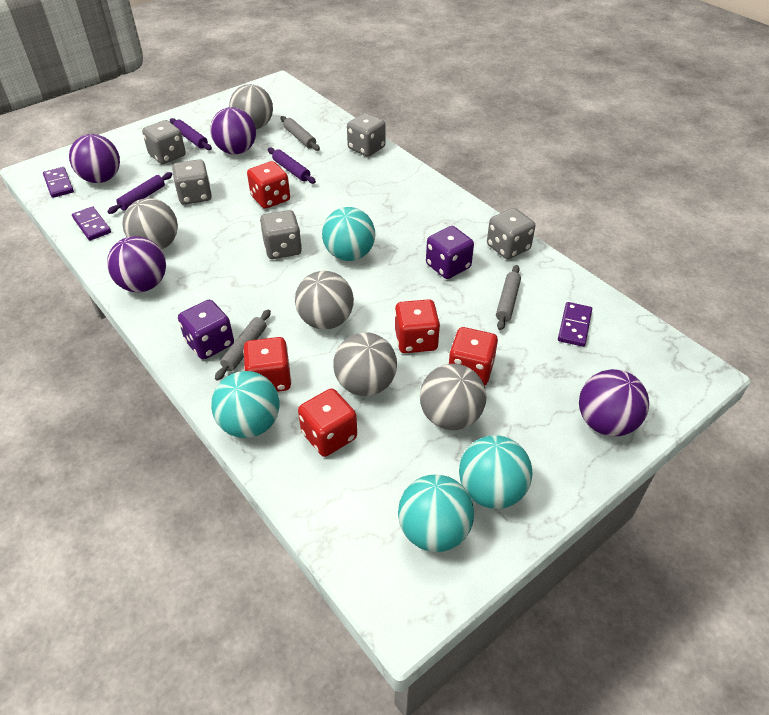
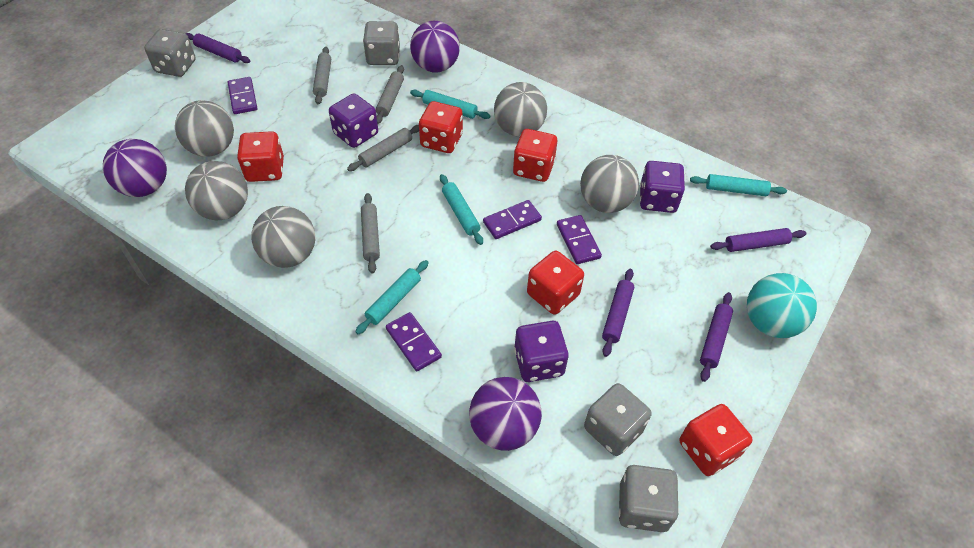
grey dice: [142,120,186,164] [172,159,212,205] [260,210,302,259] [347,113,386,157] [487,208,535,259] = 5 -> [144,29,196,77] [363,21,400,65] [584,383,652,456] [619,465,679,532] = 4
grey rolling pin: [215,309,271,381] [280,116,320,151] [496,265,521,330] = 3 -> [313,47,331,104] [347,125,419,171] [361,193,380,273] [376,65,404,124] = 4
purple ball: [69,134,120,183] [107,236,166,292] [210,107,256,154] [579,369,649,436] = 4 -> [103,139,167,197] [410,21,460,73] [469,377,542,451] = 3
purple dice: [178,300,234,360] [426,226,474,279] = 2 -> [329,93,378,148] [514,321,569,382] [640,161,685,213] = 3
purple domino: [43,167,74,198] [72,206,111,241] [558,302,592,347] = 3 -> [228,77,257,114] [386,312,442,371] [483,200,542,239] [557,215,602,264] = 4
purple rolling pin: [107,172,173,214] [170,118,212,150] [268,148,316,184] = 3 -> [185,33,250,63] [602,269,634,357] [700,292,733,382] [710,228,806,252] = 4
turquoise ball: [211,371,280,438] [322,207,375,261] [398,475,474,552] [459,435,532,509] = 4 -> [747,273,817,338] = 1
turquoise rolling pin: none = 0 -> [355,260,429,334] [410,90,490,119] [440,174,483,245] [690,174,787,196] = 4

